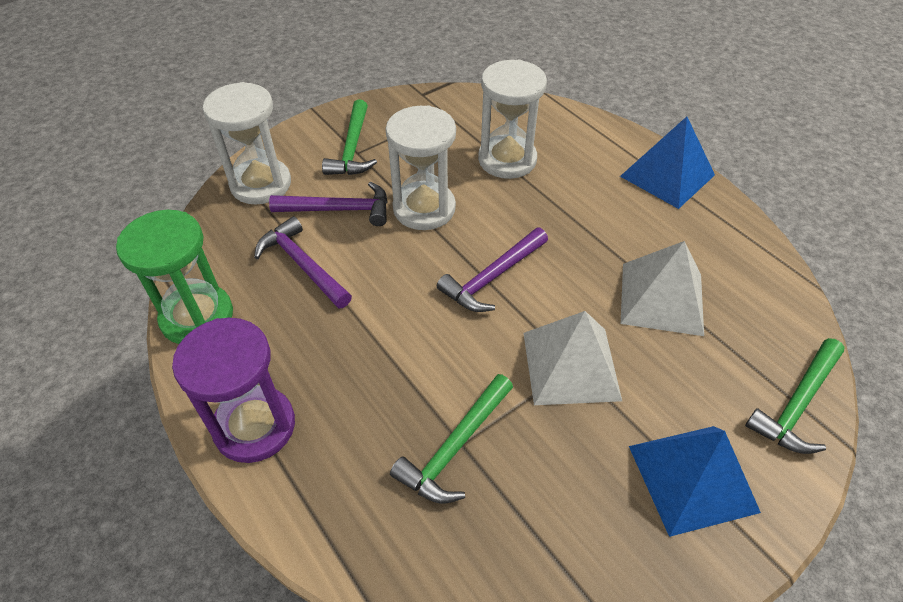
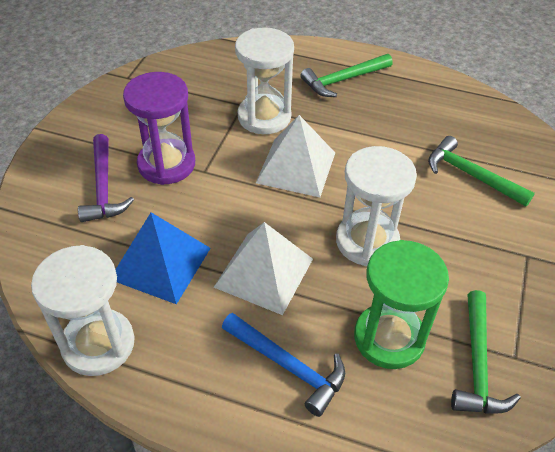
blue hammer: none = 0 -> [222,313,345,417] = 1
blue pyramid: [620,117,715,209] [629,426,761,537] = 2 -> [115,212,211,304] = 1
purple hammer: [254,216,352,309] [269,182,387,226] [437,228,548,312] = 3 -> [78,134,134,222] = 1

